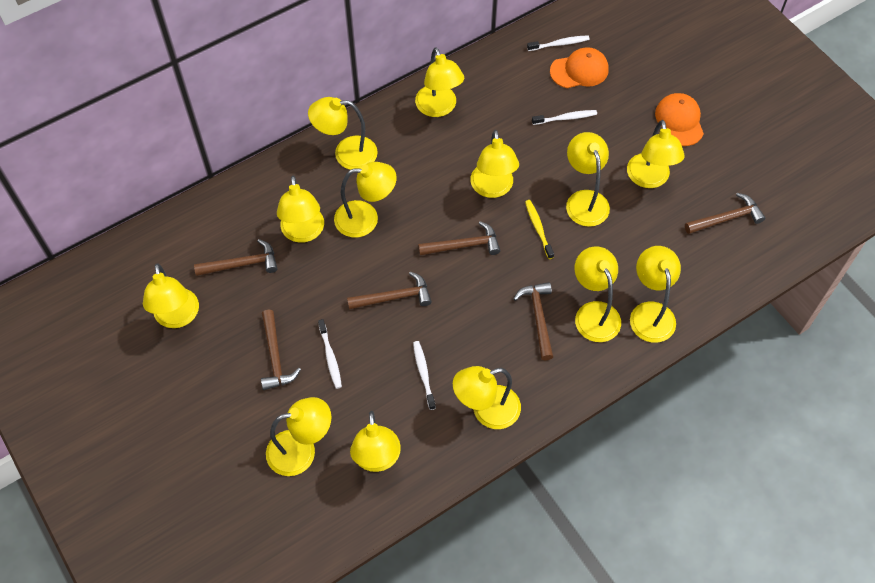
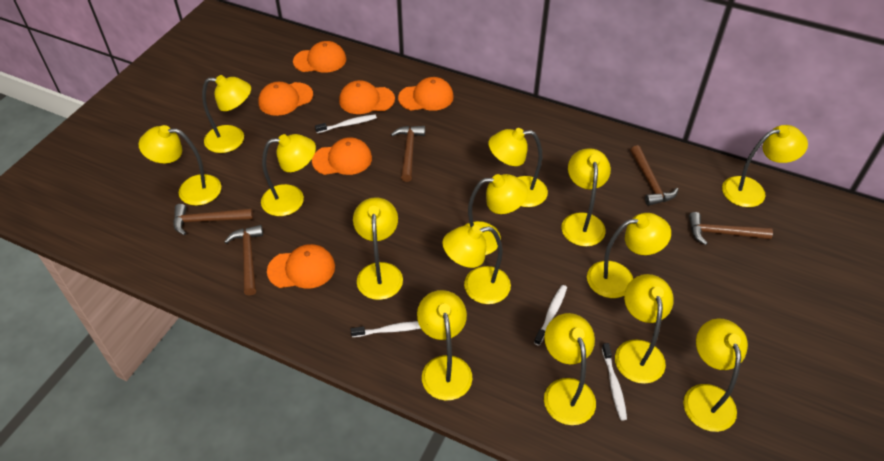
brown hammer: [194,239,278,276] [261,310,301,390] [347,272,432,309] [418,221,500,255] [513,282,553,360] [685,193,765,234] = 6 -> [173,204,253,235] [224,225,263,296] [391,126,425,182] [630,145,678,206] [689,212,773,245] = 5
orange cap: [550,47,609,88] [655,93,704,146] = 2 -> [258,82,313,116] [267,244,335,288] [293,41,346,73] [312,137,372,175] [339,80,395,114] [398,77,454,111] = 6
yellow lamp: [143,263,199,328] [266,397,331,476] [277,175,324,243] [308,97,378,170] [334,162,397,238] [350,411,401,472] [415,47,464,117] [453,366,521,429] [470,130,519,198] [566,132,610,227] [575,246,621,342] [627,120,685,188] [630,246,681,343] = 13 -> [138,125,221,206] [202,75,251,153] [261,134,316,216] [353,197,403,300] [417,290,472,401] [443,225,511,304] [464,174,528,255] [489,128,548,207] [544,313,596,425] [562,148,611,246] [587,213,671,298] [615,274,674,384] [683,318,748,432] [722,125,808,207] = 14
yellow toothbrush: [525,200,554,259] = 1 -> none = 0

